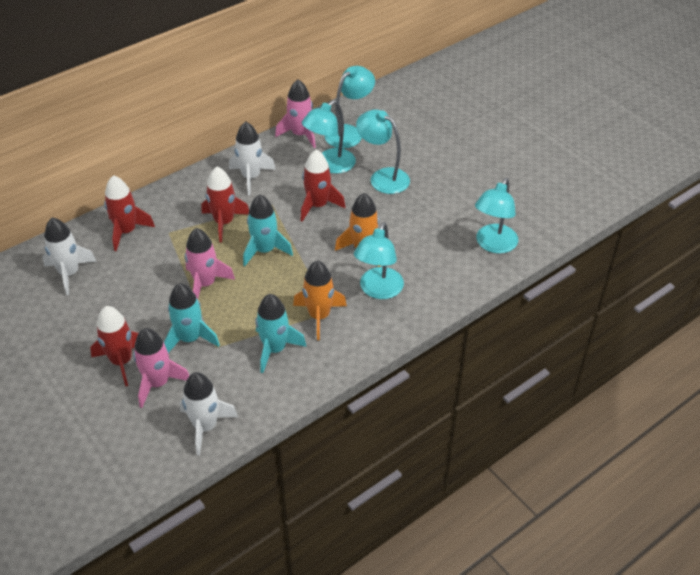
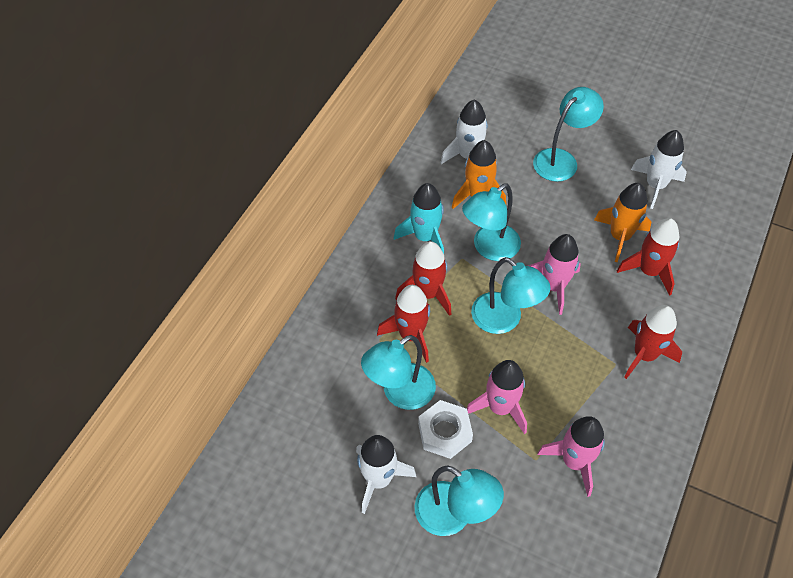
turquoise rocket: [164,283,220,353] [243,195,293,266] [255,294,307,373] = 3 -> [394,183,444,253] = 1
white nut: none = 0 -> [418,400,473,459] = 1

